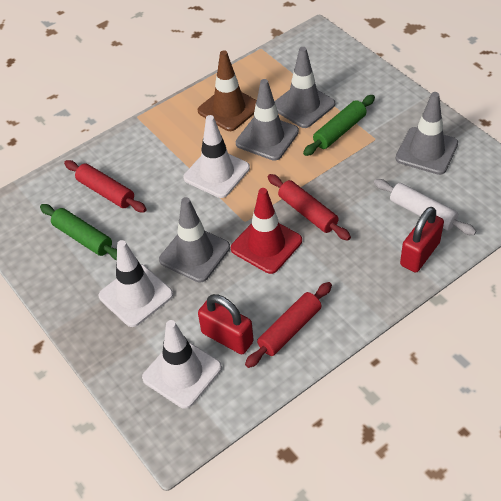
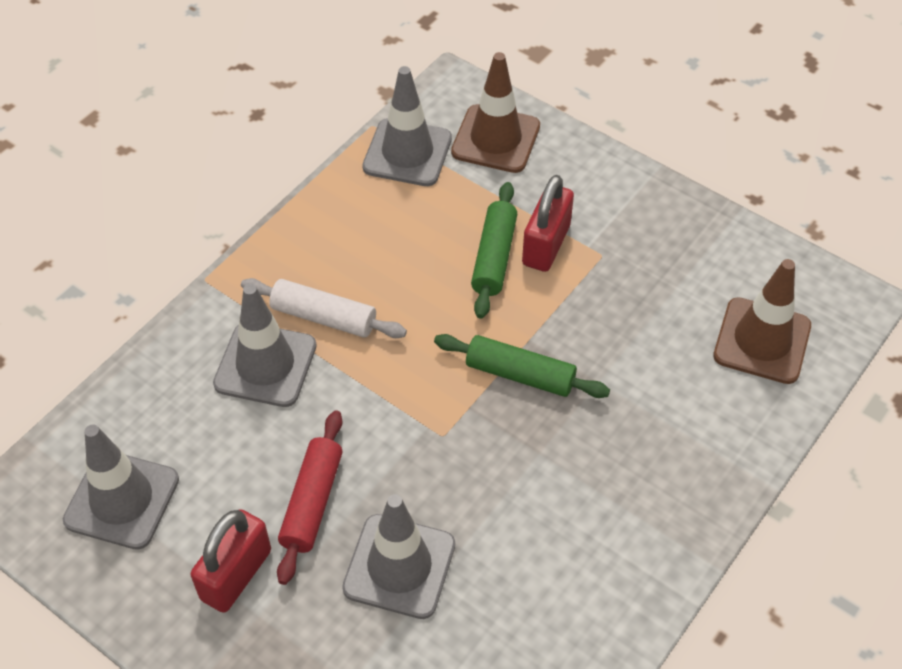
brown traffic cone: [198,50,257,131] = 1 -> [451,52,540,173] [713,259,811,384] = 2
red rolling pin: [64,160,147,212] [245,282,332,368] [268,174,351,241] = 3 -> [277,410,342,585] = 1
red traffic cone: [231,188,302,274] = 1 -> none = 0
white traffic cone: [98,240,173,327] [142,320,222,409] [183,115,250,198] = 3 -> none = 0

